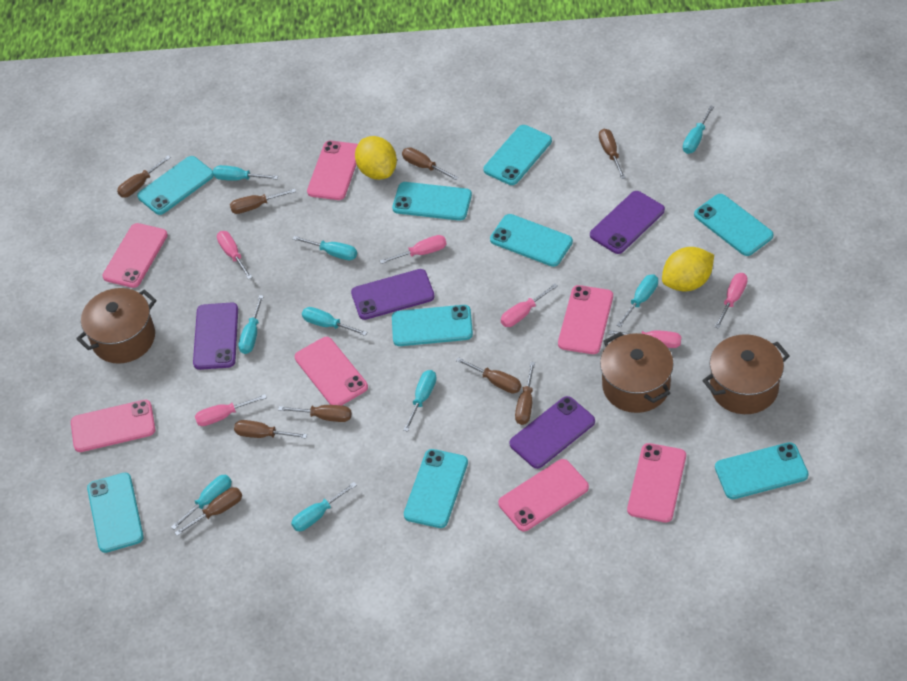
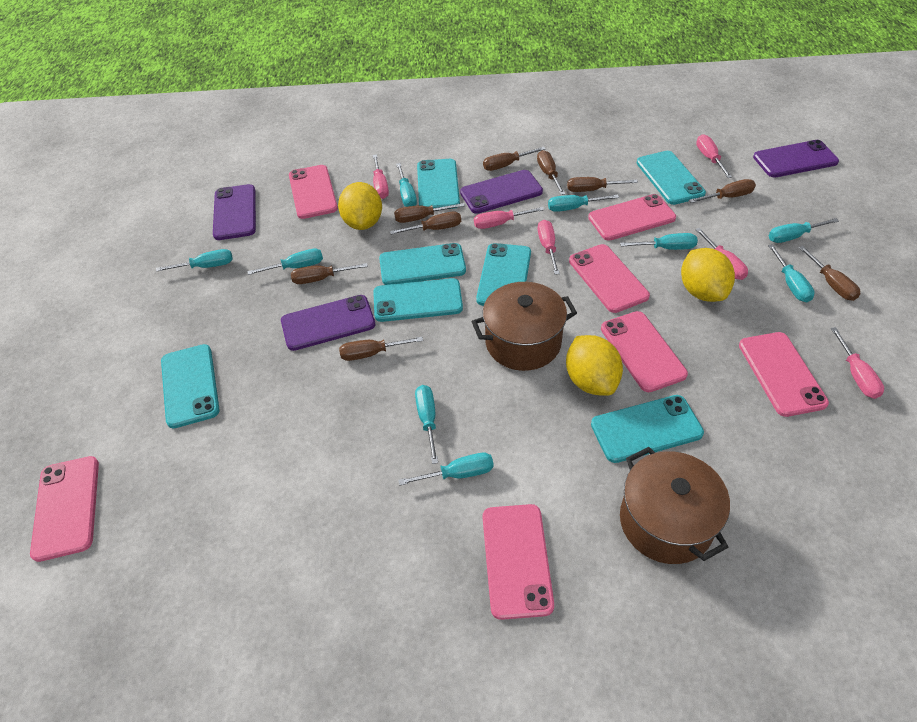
brown pot: [76,288,157,364] [600,332,674,413] [702,334,790,414] = 3 -> [472,282,577,371] [620,447,730,564] = 2
turquoise phone: [87,473,144,553] [137,156,214,215] [392,182,472,221] [392,305,473,346] [404,449,468,528] [483,125,552,185] [490,214,573,267] [694,194,774,256] [715,442,809,499] = 9 -> [161,344,220,428] [373,278,463,322] [379,243,466,285] [417,159,460,209] [476,243,531,306] [591,395,704,463] [637,151,706,205] = 7
yellow lemon: [355,136,397,180] [662,247,714,291] = 2 -> [338,182,382,230] [566,335,623,396] [681,248,735,302] = 3

